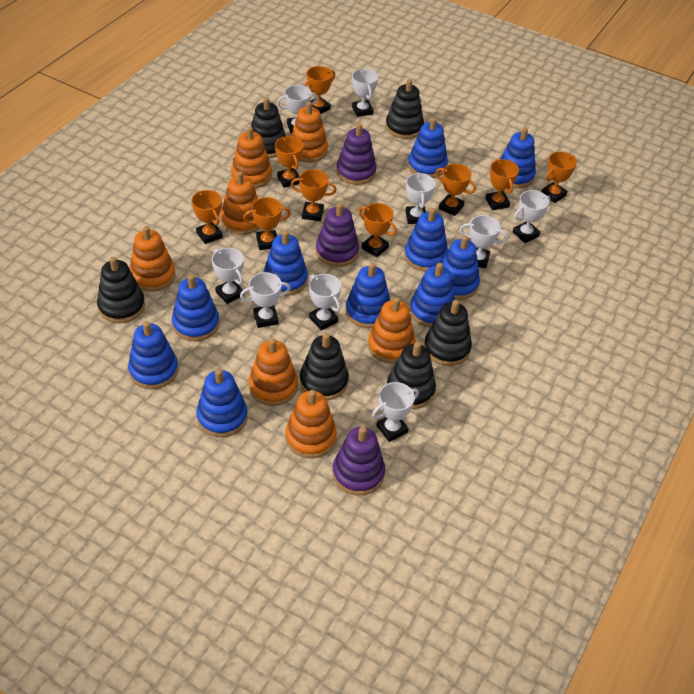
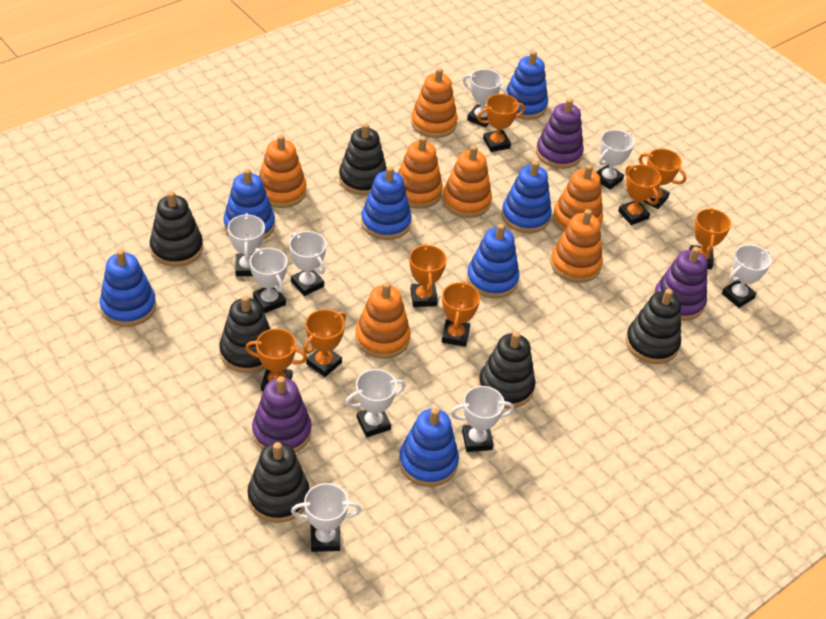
blue stacking toy: [128,321,178,389] [172,275,220,341] [196,369,248,437] [263,231,308,296] [345,263,390,328] [404,208,448,272] [408,117,448,178] [410,263,455,328] [442,236,480,300] [500,128,536,188] = 10 -> [100,249,156,327] [223,169,275,240] [361,166,412,240] [399,408,459,487] [467,224,519,298] [501,161,552,233] [504,51,548,120] = 7
orange trophy: [191,190,223,244] [243,197,291,250] [275,136,303,188] [291,169,337,221] [304,66,335,114] [359,203,397,257] [435,164,476,216] [485,159,519,210] [541,151,577,203] = 9 -> [245,328,307,391] [303,309,346,377] [410,243,447,307] [442,281,480,347] [477,94,525,152] [618,164,661,225] [639,149,687,209] [689,208,731,269] = 8

